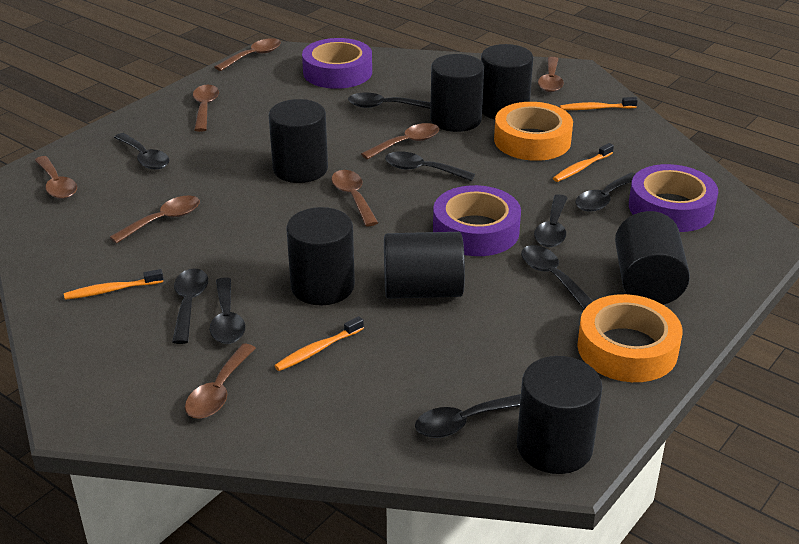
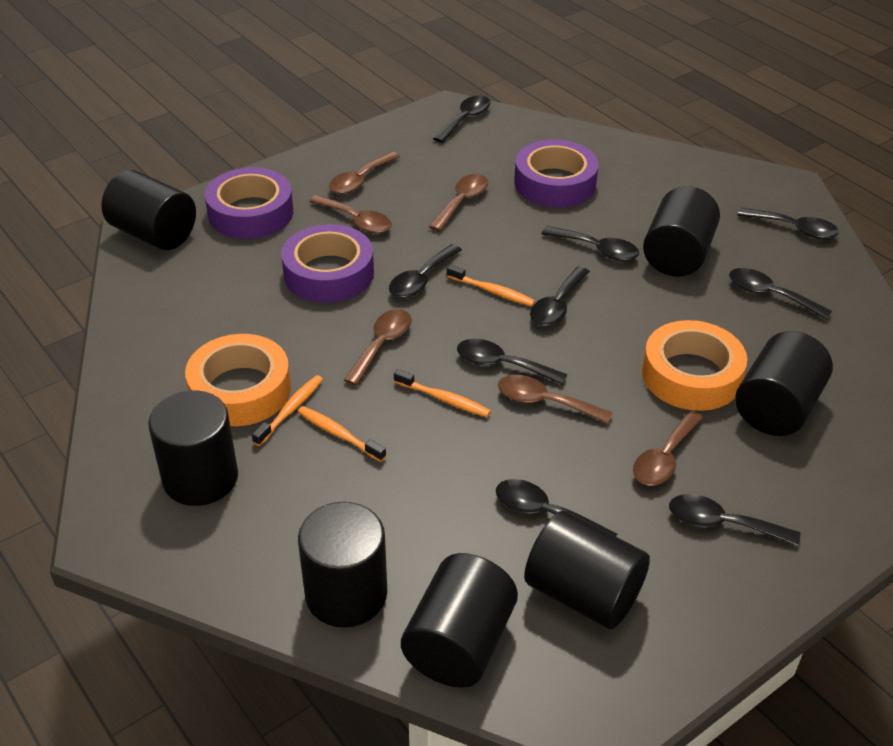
brown spoon: [35,156,77,199] [110,196,200,243] [185,344,256,419] [193,85,219,132] [215,38,281,71] [331,170,378,226] [361,123,439,160] [538,57,564,92] = 8 -> [309,195,392,233] [329,151,400,194] [344,309,412,386] [429,174,488,231] [498,375,612,424] [633,410,704,486] = 6

